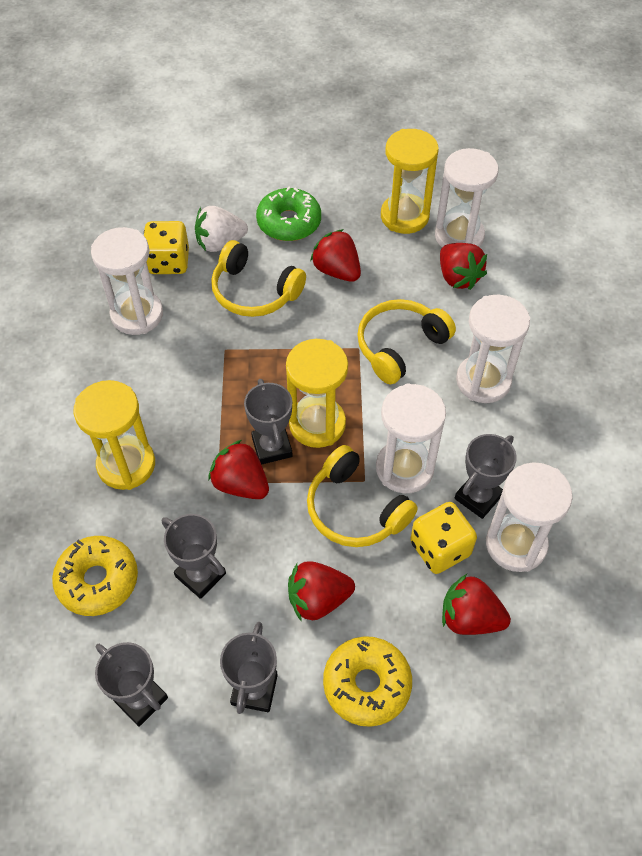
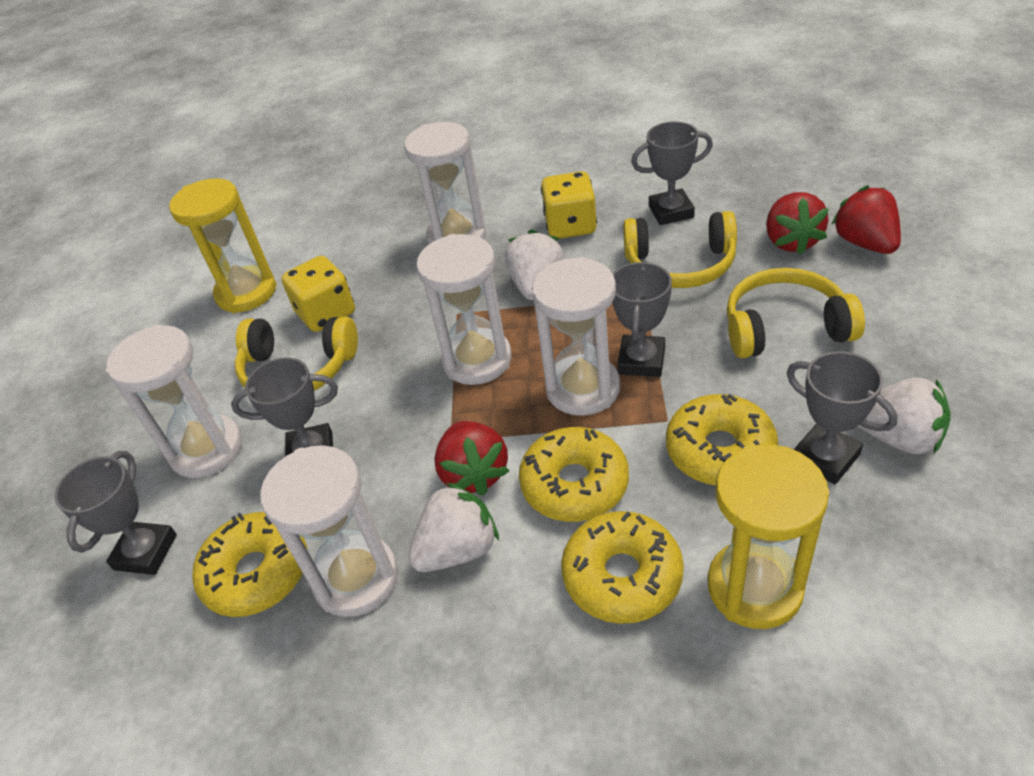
green donut: [256,187,321,241] = 1 -> none = 0
red strawberry: [208,440,269,499] [288,561,355,622] [310,229,361,282] [440,243,487,290] [442,574,511,635] = 5 -> [434,421,509,496] [766,192,829,255] [831,185,901,254] = 3
white strawberry: [195,206,248,252] = 1 -> [409,483,499,572] [505,230,564,300] [858,378,951,454] = 3
yellow donut: [52,536,138,616] [323,636,412,727] = 2 -> [193,512,307,617] [519,427,629,522] [561,511,684,624] [666,394,778,485] = 4
yellow hourglass: [73,380,155,490] [286,339,348,448] [381,129,439,234] = 3 -> [169,178,277,313] [708,444,829,629] = 2

